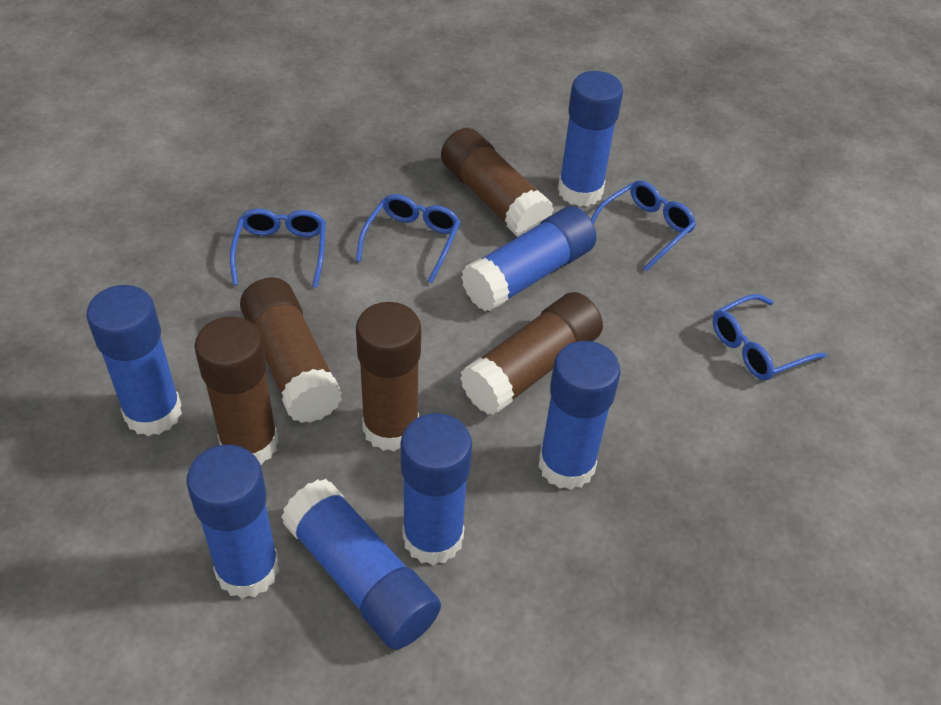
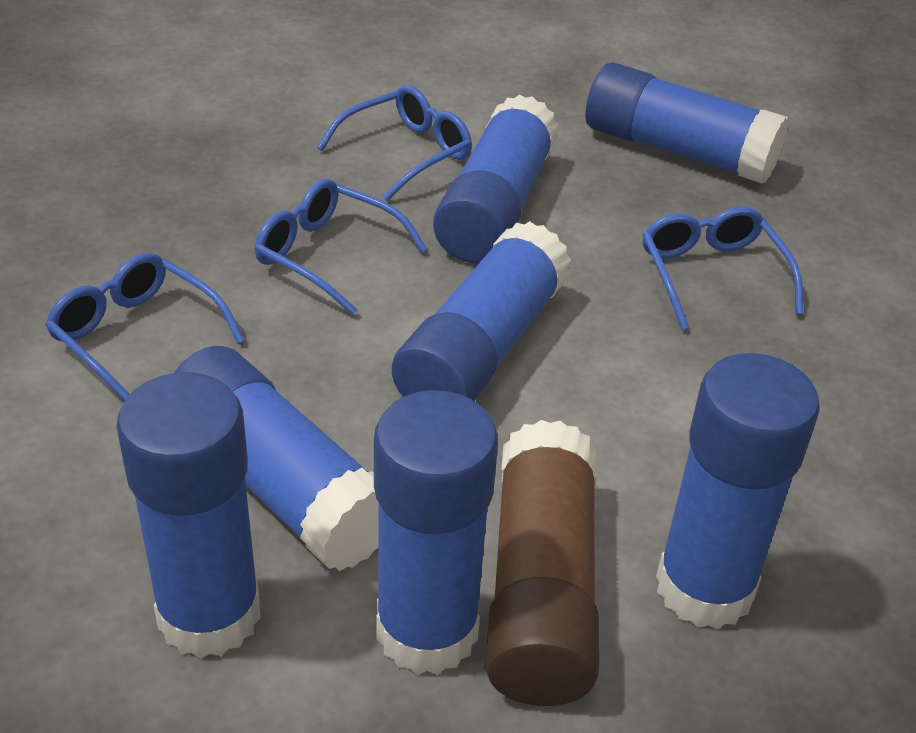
brown glue stick: [194,317,279,465] [240,277,342,423] [356,302,421,451] [441,128,554,237] [460,292,603,415] = 5 -> [485,420,599,706] = 1

